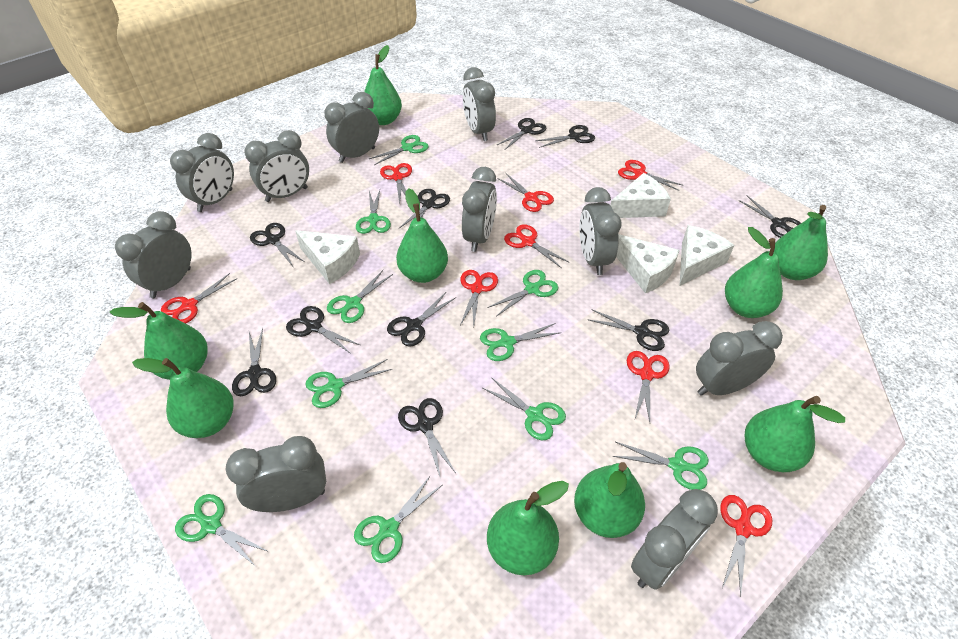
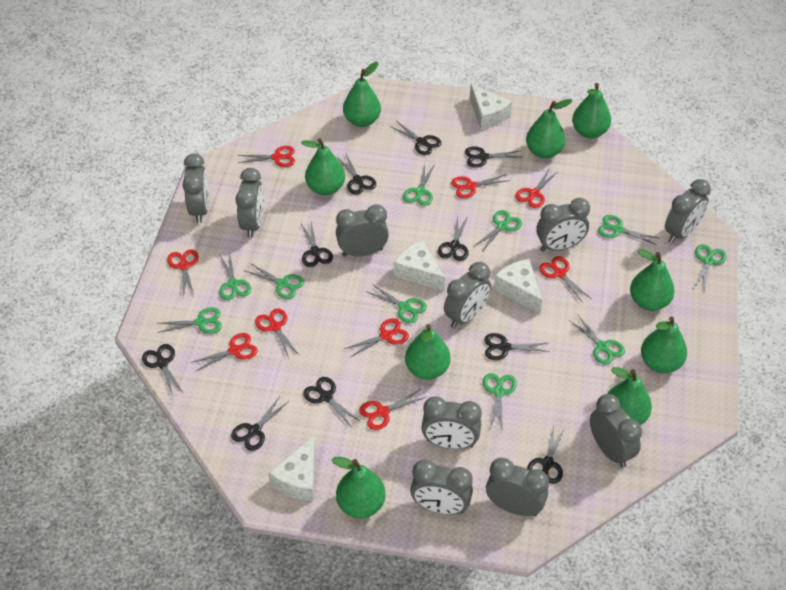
red scissors: [161,273,236,324] [380,163,412,203] [460,270,498,326] [497,173,554,212] [504,225,570,268] [618,160,682,191] [627,351,669,422] [720,495,772,597] = 8 -> [167,249,199,297] [191,333,257,371] [238,146,295,167] [255,308,300,358] [344,318,409,357] [359,389,426,430] [451,174,511,198] [515,168,559,208] [539,256,590,303] = 9

